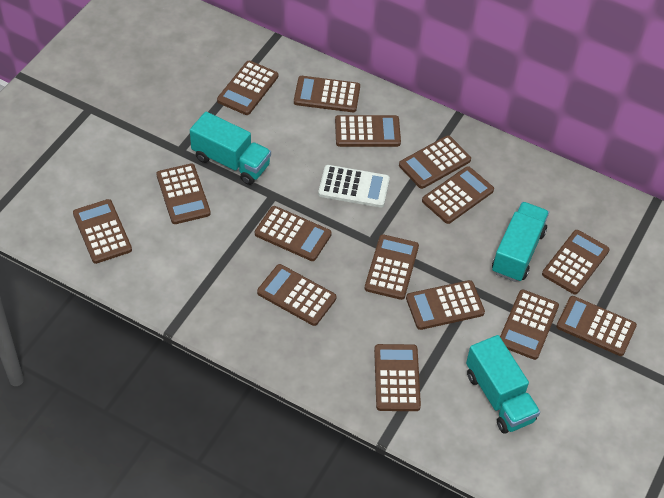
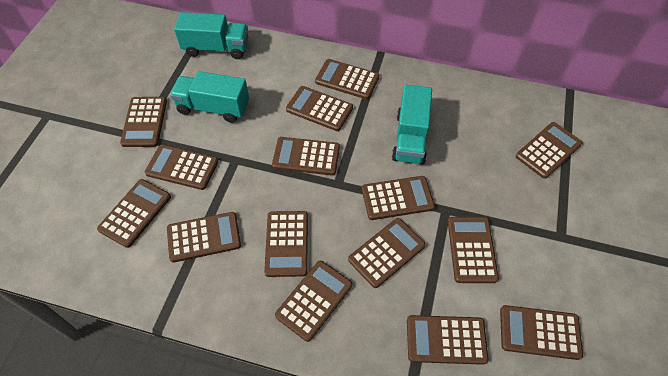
white calculator: [318,165,390,208] = 1 -> none = 0

